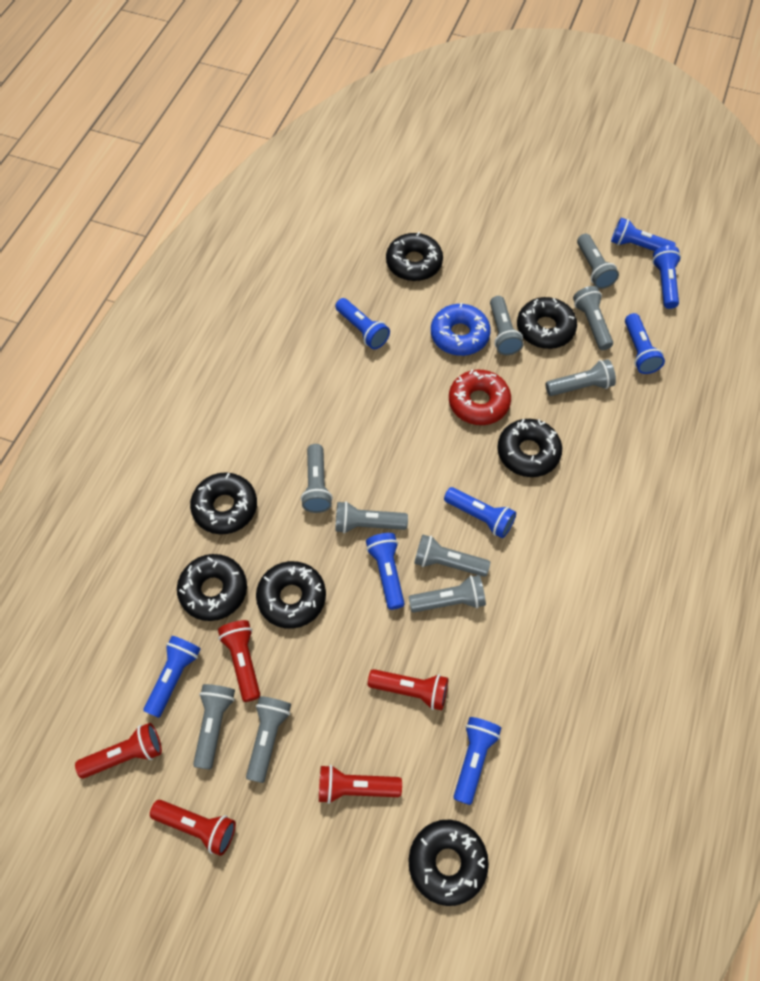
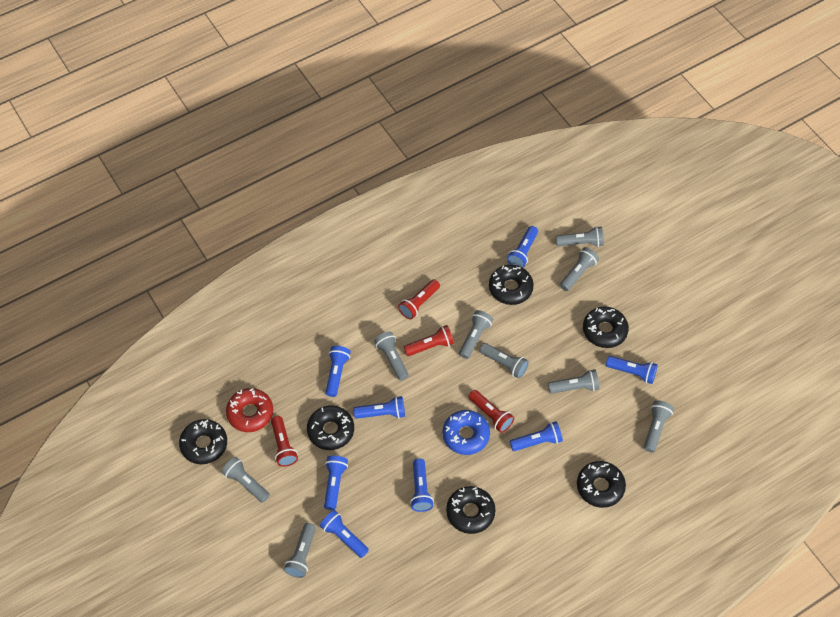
black donut: [177,554,247,621] [190,472,257,534] [256,561,326,629] [386,232,443,281] [408,820,489,906] [497,419,562,477] [517,297,577,349] = 7 -> [179,419,227,465] [307,405,354,450] [446,486,496,534] [489,265,534,305] [577,461,626,508] [583,306,629,348] = 6
grey flashlight: [193,684,235,770] [246,696,291,783] [301,444,333,513] [335,501,408,533] [409,575,486,613] [414,534,490,577] [490,296,524,355] [546,359,616,396] [573,286,613,350] [577,234,619,289] = 10 -> [222,457,270,503] [284,523,316,578] [374,331,409,381] [459,310,493,359] [479,343,529,378] [548,369,599,394] [556,226,604,247] [560,247,599,291] [644,400,674,452] = 9
red flashlight: [75,723,162,778] [150,800,236,856] [218,620,260,702] [319,765,402,804] [368,669,448,710] = 5 -> [271,416,298,467] [398,279,440,320] [404,325,454,356] [468,390,514,433] = 4

